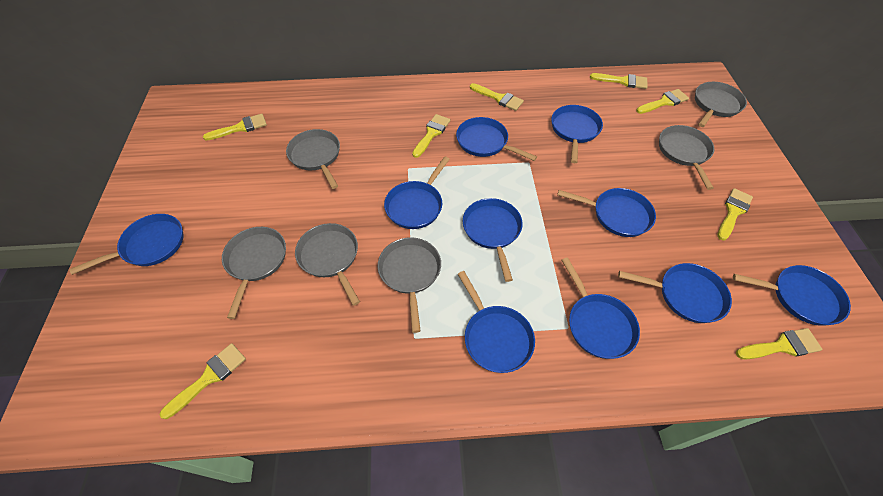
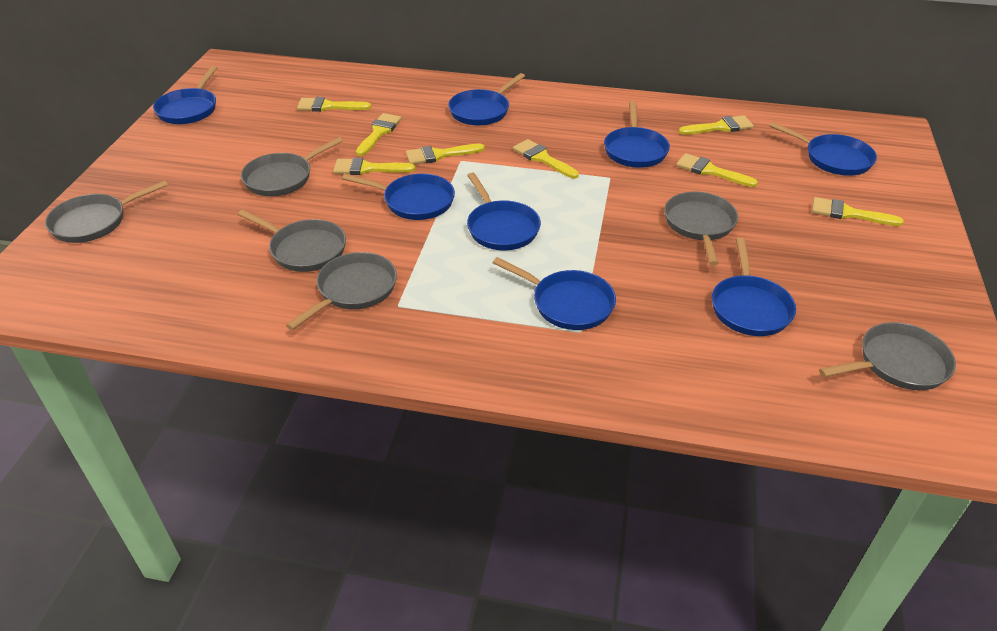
blue pan: [69,214,183,275] [384,156,450,229] [456,117,537,161] [458,271,535,373] [463,198,523,282] [551,105,603,163] [557,188,656,237] [562,257,640,359] [618,263,732,323] [733,265,851,326] = 10 -> [153,66,217,124] [342,174,455,220] [448,73,525,125] [467,173,541,250] [493,257,616,330] [604,101,670,168] [712,238,796,336] [769,122,877,176] = 8

